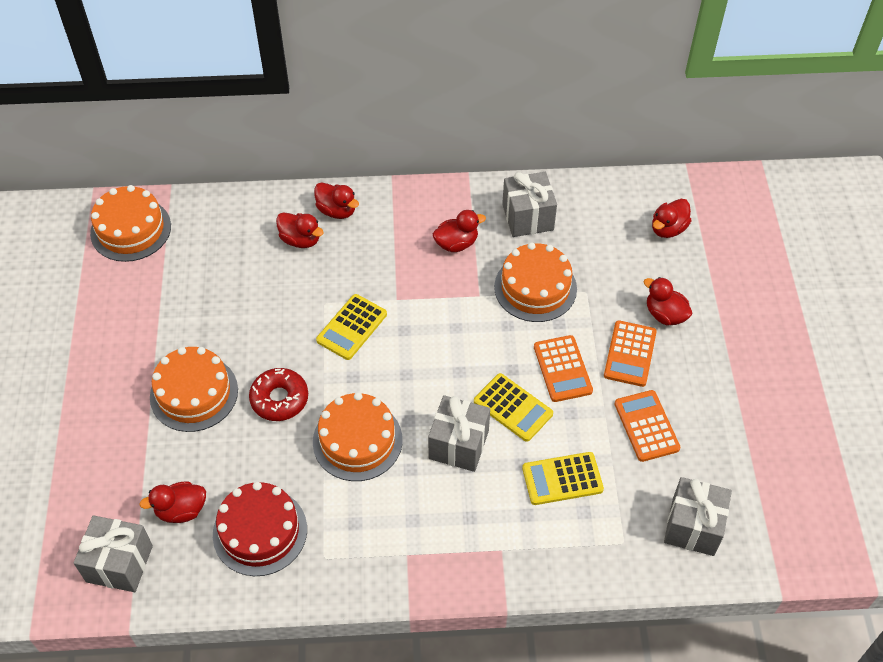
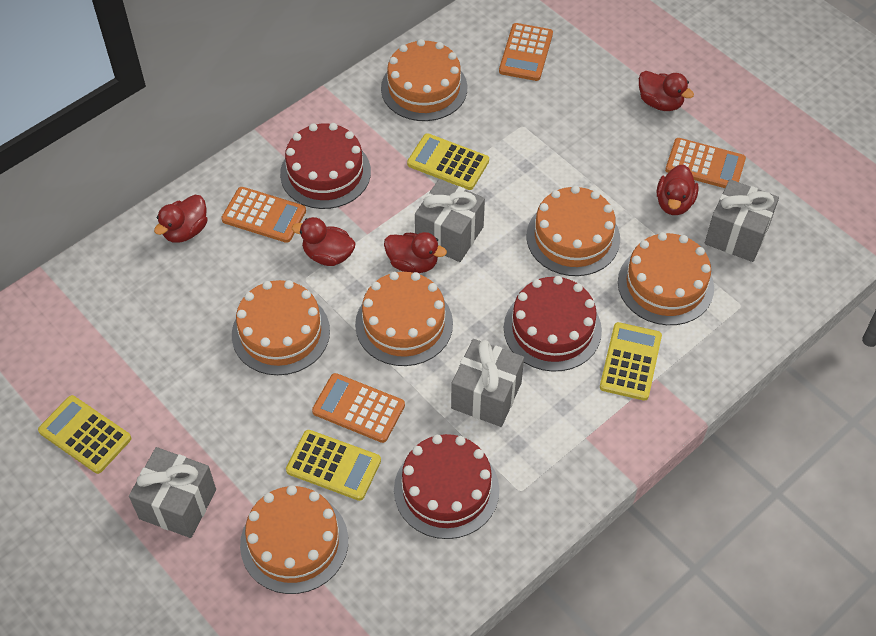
orange cake: [90,185,171,262] [150,347,238,432] [313,392,403,481] [494,242,577,322] = 4 -> [232,280,330,375] [240,485,348,594] [355,272,453,366] [381,39,467,121] [527,185,620,276] [618,232,714,325] = 6
orange calculator: [534,335,593,402] [604,320,657,387] [615,390,680,462] = 3 -> [221,187,306,243] [312,373,405,443] [499,23,553,81] [665,138,746,188] = 4
red cake: [213,482,307,576] = 1 -> [280,123,371,209] [394,434,499,539] [504,276,602,372] = 3
red donut: [249,368,308,421] = 1 -> none = 0
red duck: [139,481,206,523] [276,212,324,248] [314,182,359,219] [433,210,486,252] [644,277,692,325] [652,199,692,238] = 6 -> [154,195,208,243] [292,217,355,266] [384,232,447,273] [639,71,694,111] [657,164,699,215] = 5
yellow calculator: [316,294,387,360] [474,373,553,442] [522,452,604,505] = 3 -> [38,395,131,474] [286,430,381,501] [407,133,489,190] [600,322,662,401] = 4

